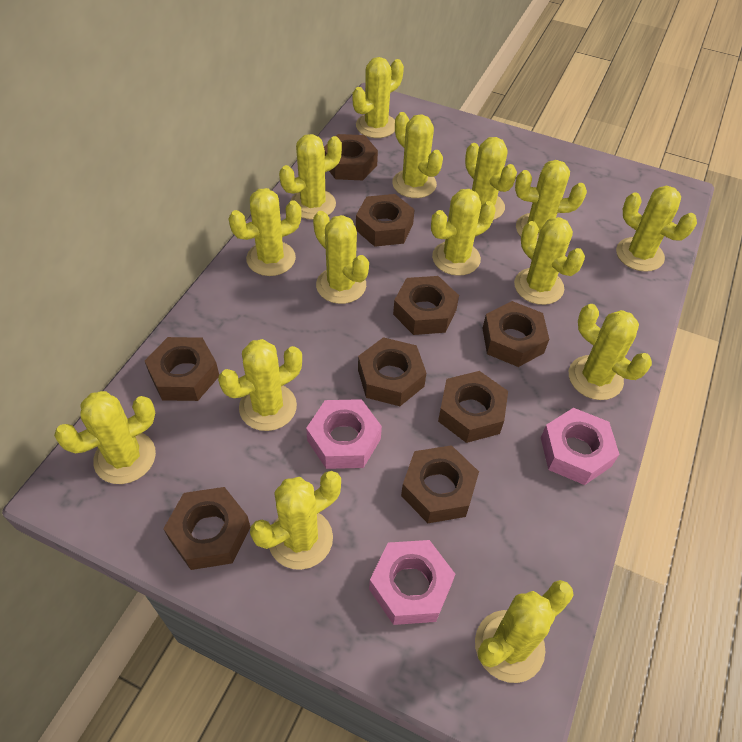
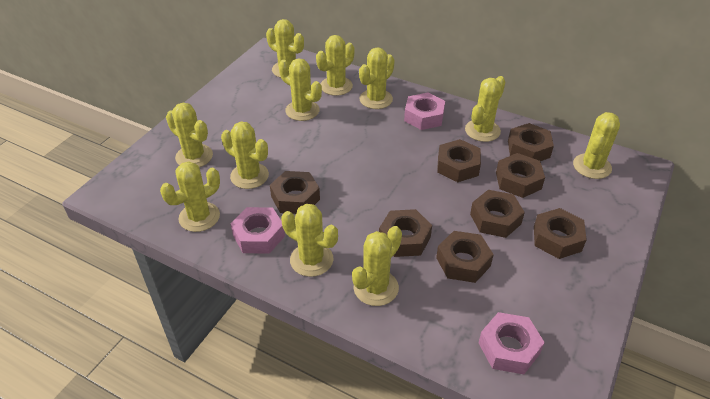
brown nut: [145,337,219,401] [163,487,250,570] [324,134,378,180] [356,194,415,247] [358,337,426,406] [393,276,459,335] [401,445,479,523] [438,371,508,443] [483,301,549,367] = 9 -> [270,171,320,214] [379,209,432,257] [436,231,494,283] [437,139,481,182] [470,190,525,238] [496,153,545,198] [508,123,554,161] [534,208,587,259] = 8
yellow cactus: [54,391,156,484] [218,339,302,431] [229,188,302,276] [250,471,341,570] [279,134,342,220] [313,211,369,304] [352,57,404,138] [392,112,443,198] [431,189,495,276] [465,137,517,220] [475,580,574,683] [514,217,585,305] [515,160,587,240] [569,304,652,400] [616,186,697,272] = 15 -> [160,161,220,232] [166,103,213,167] [221,121,269,189] [266,19,304,78] [279,58,322,121] [281,204,338,277] [316,35,354,96] [352,226,402,306] [359,47,395,109] [465,76,506,142] [573,112,620,179] = 11

